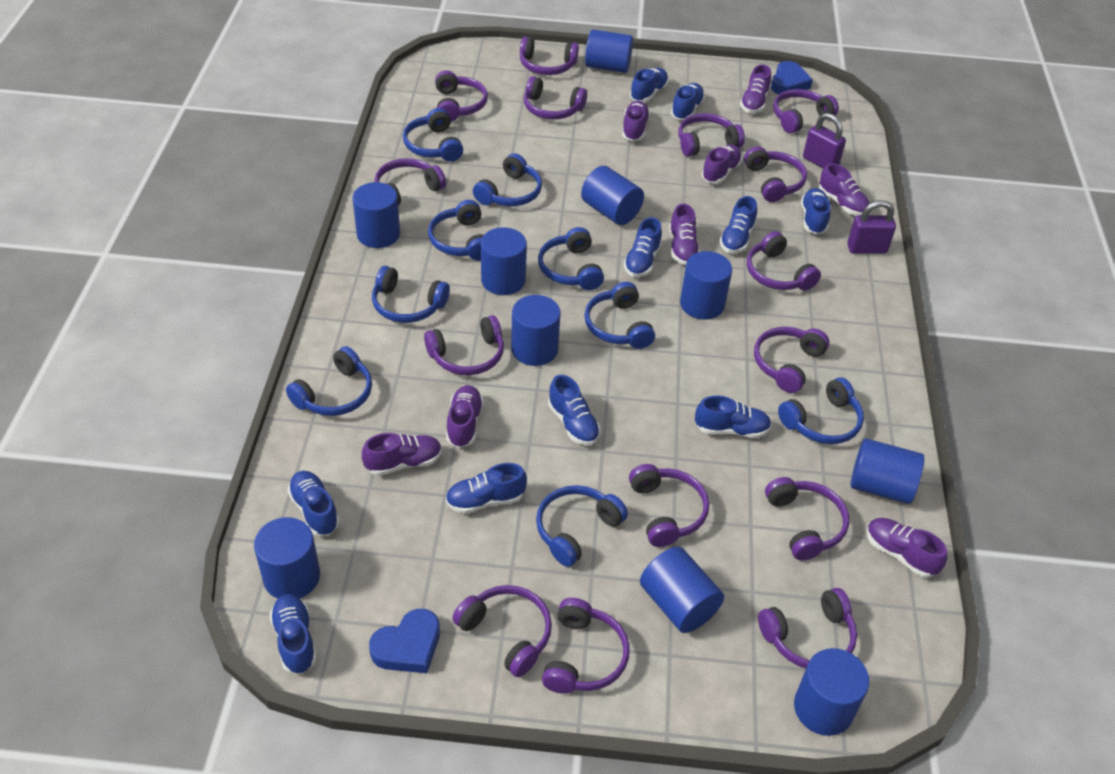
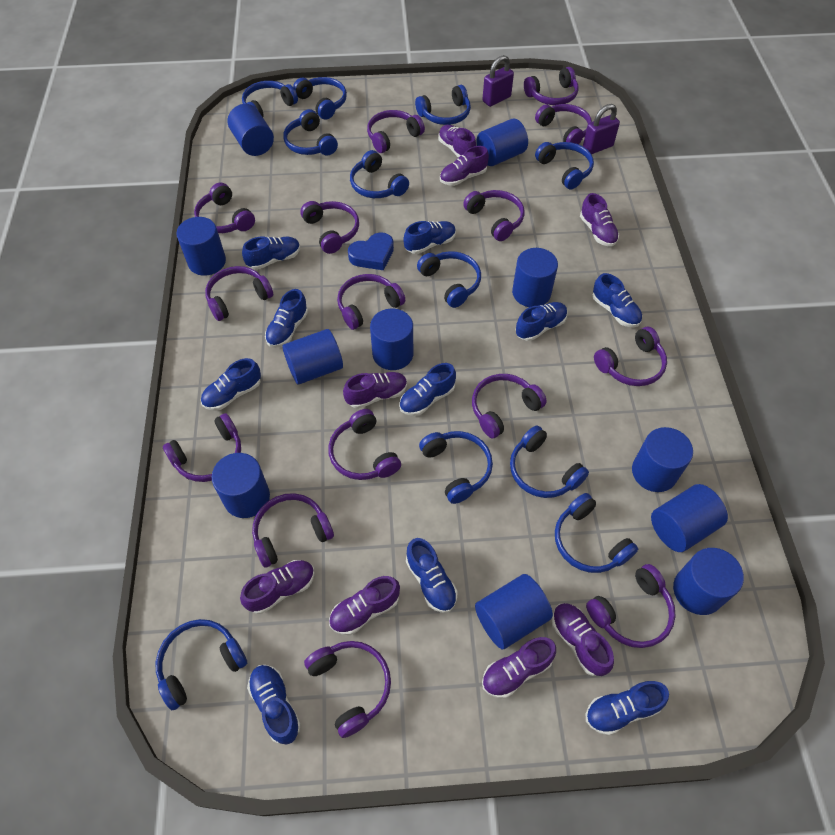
blue cylinder: [254,517,320,599] [353,182,400,248] [481,228,527,295] [511,295,561,366] [581,166,644,225] [585,29,633,73] [640,547,724,633] [680,251,732,320] [794,648,870,736] [851,438,924,504] = 10 -> [176,217,226,276] [212,453,270,518] [228,104,274,156] [283,329,343,384] [370,309,413,370] [475,574,553,649] [476,118,528,166] [512,248,558,307] [632,427,693,492] [651,484,728,552] [673,548,744,615] = 11
blue headphones: [286,346,372,416] [372,266,450,323] [403,108,463,162] [428,200,484,261] [473,153,542,206] [536,485,628,567] [538,227,604,290] [584,282,655,349] [778,377,864,444] = 9 -> [156,619,247,710] [242,81,298,117] [283,109,338,156] [293,77,347,120] [350,150,409,198] [415,85,471,125] [417,251,481,308] [419,431,493,504] [510,425,589,498] [535,142,594,190] [555,493,638,573] = 11
blue heart: [369,609,440,673] [771,61,813,94] = 2 -> [348,233,394,270] = 1

